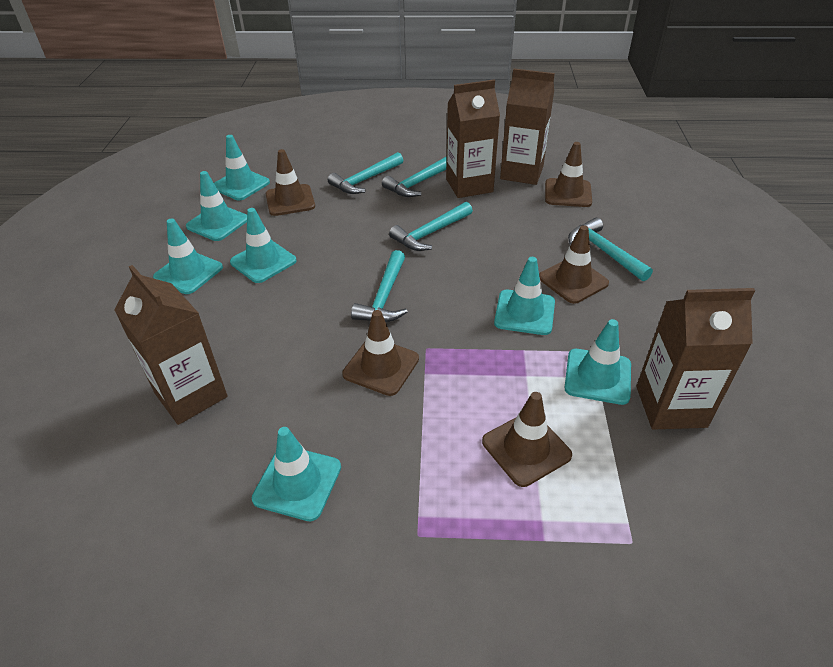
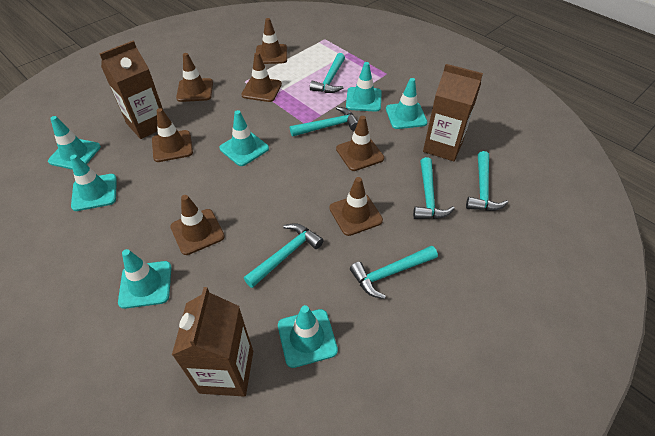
brown carton: [114,265,228,425] [446,80,500,198] [500,69,555,185] [636,288,755,430] = 4 -> [99,41,163,139] [172,287,253,397] [423,64,483,161] = 3
brown traffic cone: [266,149,315,216] [342,310,419,396] [482,392,572,487] [539,225,609,304] [545,142,592,207] = 5 -> [152,108,193,162] [170,195,225,255] [176,53,213,102] [241,52,282,102] [256,18,287,64] [329,177,383,236] [336,116,384,171] = 7
turquoise hammer: [328,152,403,194] [351,250,408,322] [382,156,447,197] [389,202,473,251] [568,217,653,281] = 5 -> [244,223,324,288] [290,107,358,137] [310,53,345,93] [350,246,438,299] [413,157,455,219] [466,151,508,211] = 6

